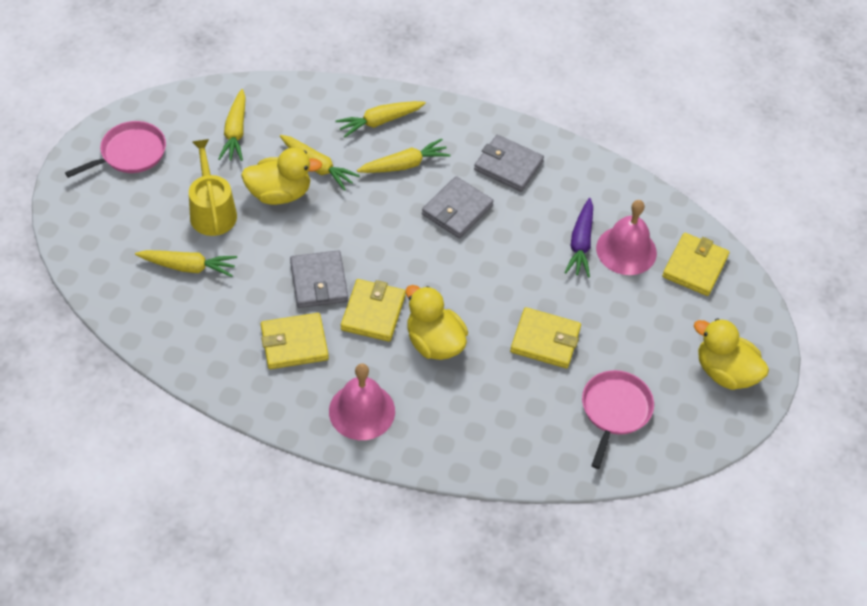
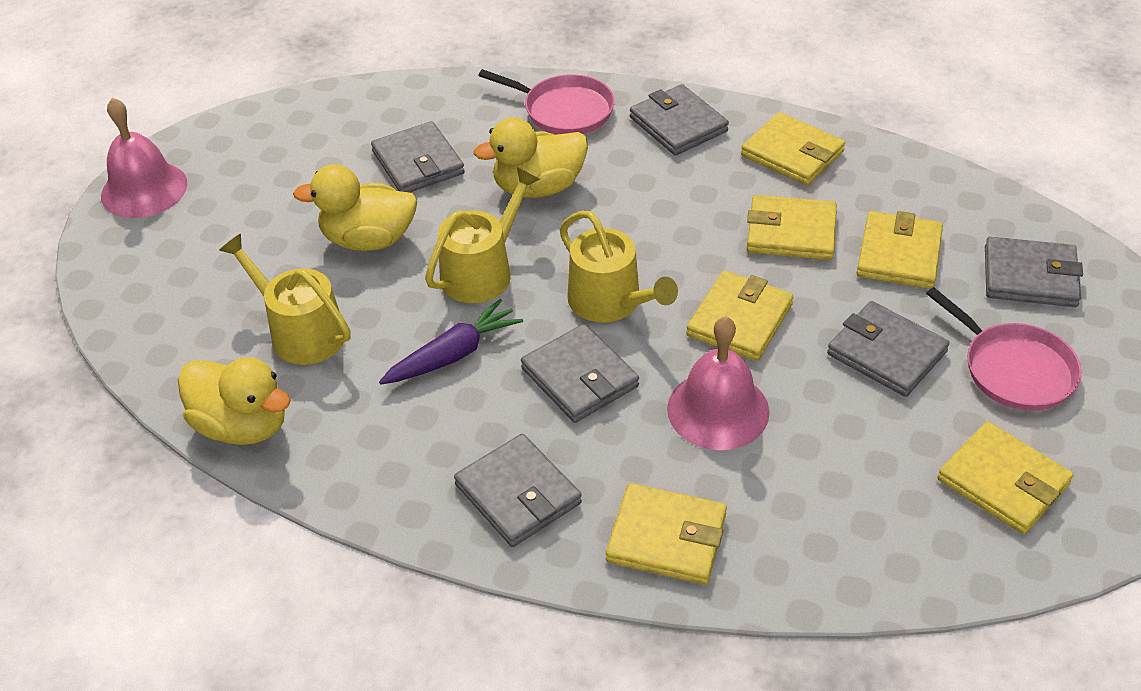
grey wallet: [290,250,348,308] [422,176,494,238] [474,135,544,192] = 3 -> [371,121,465,193] [454,434,582,547] [521,324,639,423] [630,84,729,156] [827,301,950,397] [985,236,1083,307] = 6
yellow carrot: [135,250,237,277] [218,89,246,161] [280,135,360,191] [335,101,426,137] [357,139,451,173] = 5 -> none = 0
yellow wallet: [261,313,329,369] [341,279,406,342] [510,307,581,368] [662,233,729,296] = 4 -> [606,483,727,585] [686,271,793,361] [741,112,845,186] [747,195,837,260] [857,211,943,289] [937,421,1073,534] = 6
yellow watering can: [189,139,237,236] = 1 -> [219,234,351,365] [425,167,540,303] [560,210,678,323] = 3

